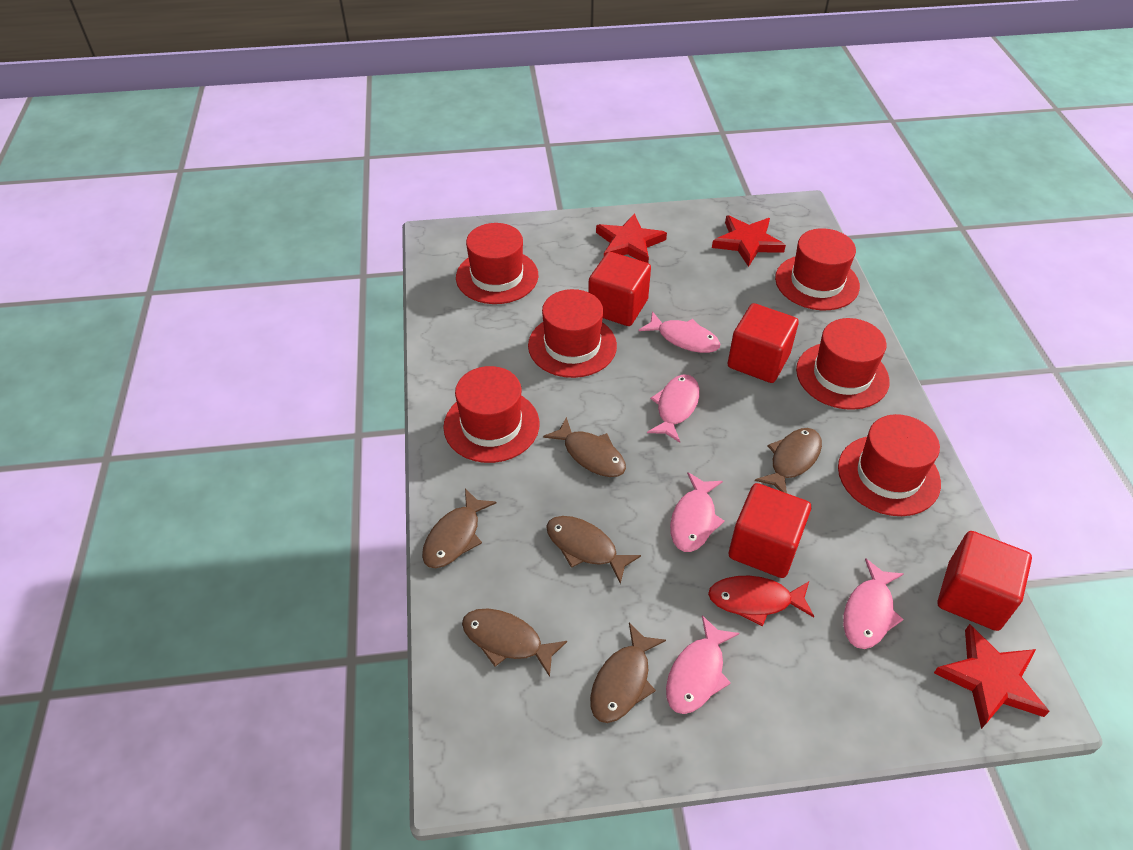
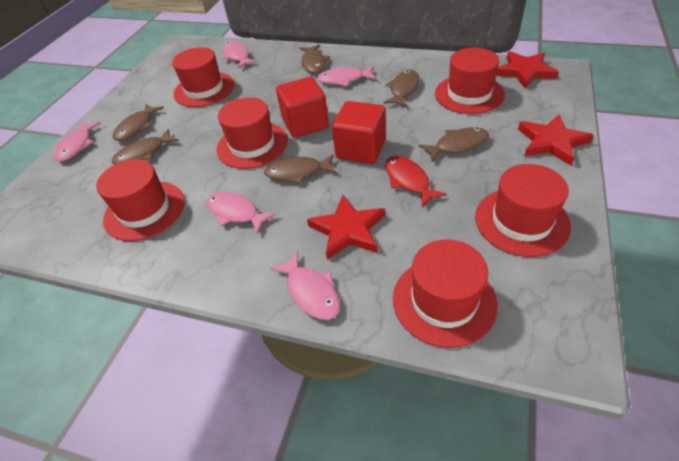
red cube: [588,252,651,326] [728,303,799,383] [729,483,811,578] [938,531,1032,631] = 4 -> [276,77,329,138] [332,101,386,164] = 2

